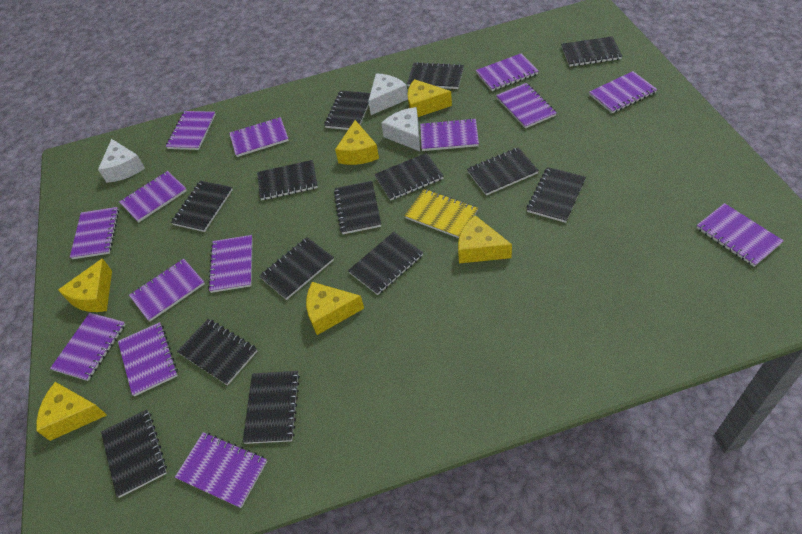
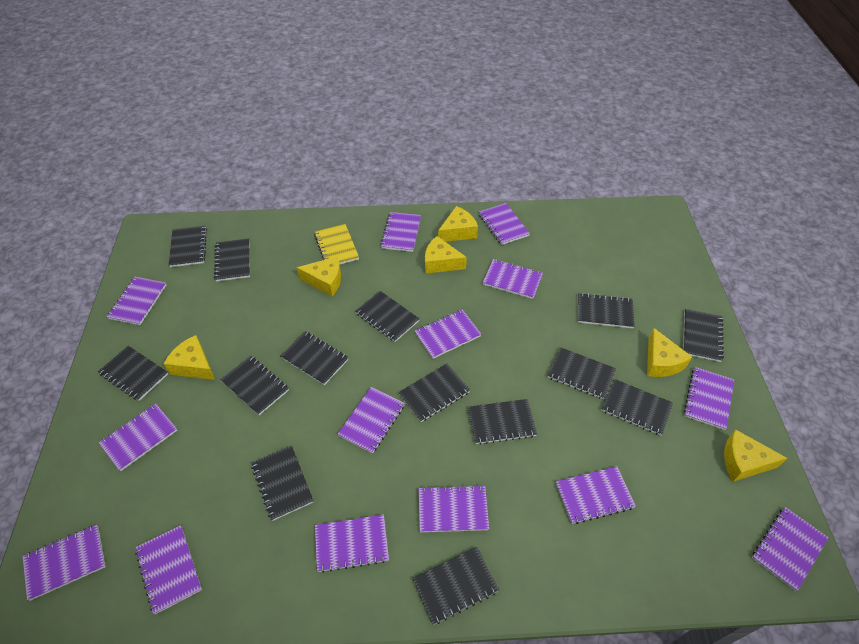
white cheese: [98,139,145,183] [368,73,408,115] [381,107,420,151] = 3 -> none = 0

